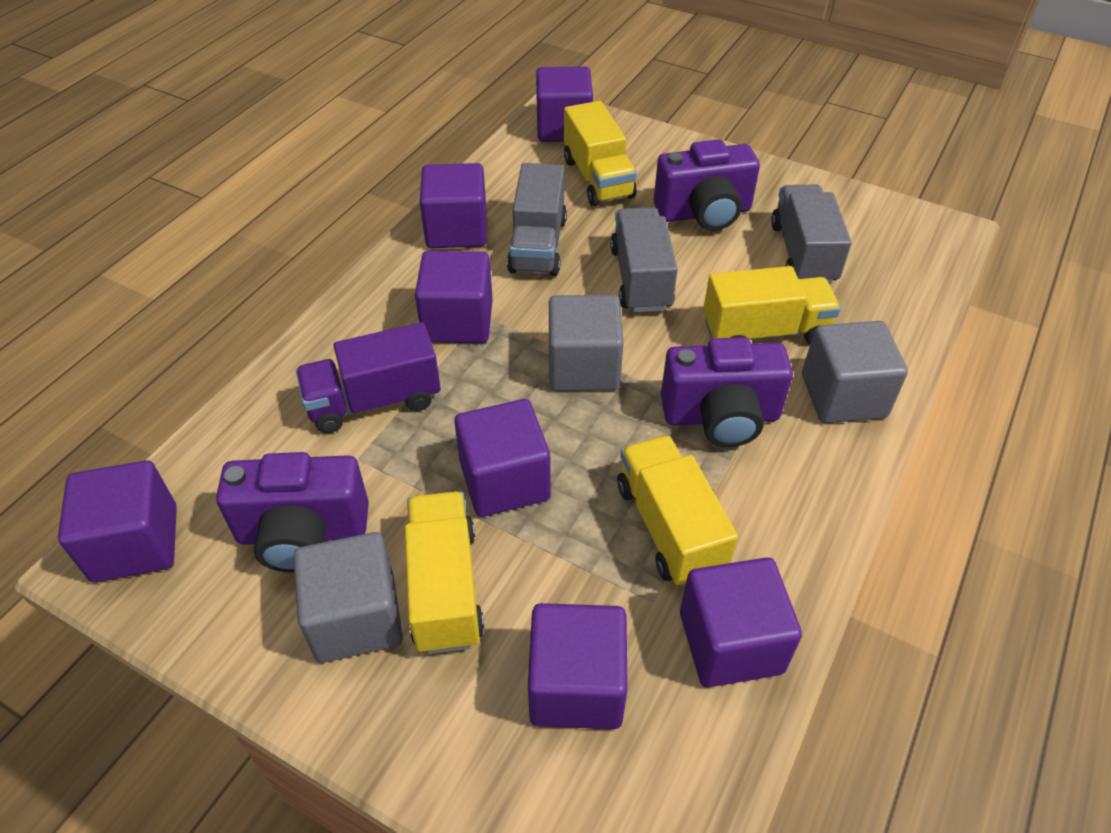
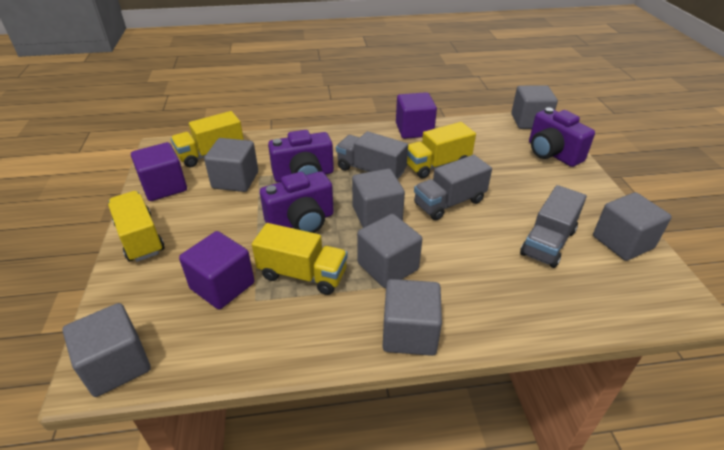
grey cube: [293,532,403,663] [549,295,624,391] [802,321,908,423] = 3 -> [62,303,150,397] [204,138,258,192] [352,169,405,228] [357,214,422,288] [383,279,442,356] [511,85,558,129] [593,192,672,261] = 7
purple cube: [58,460,177,582] [415,251,493,343] [420,163,487,248] [454,399,551,517] [528,603,628,729] [536,66,593,142] [680,557,802,688] = 7 -> [131,142,187,201] [179,231,255,309] [396,92,437,139] = 3
purple truck: [296,322,441,433] = 1 -> none = 0

